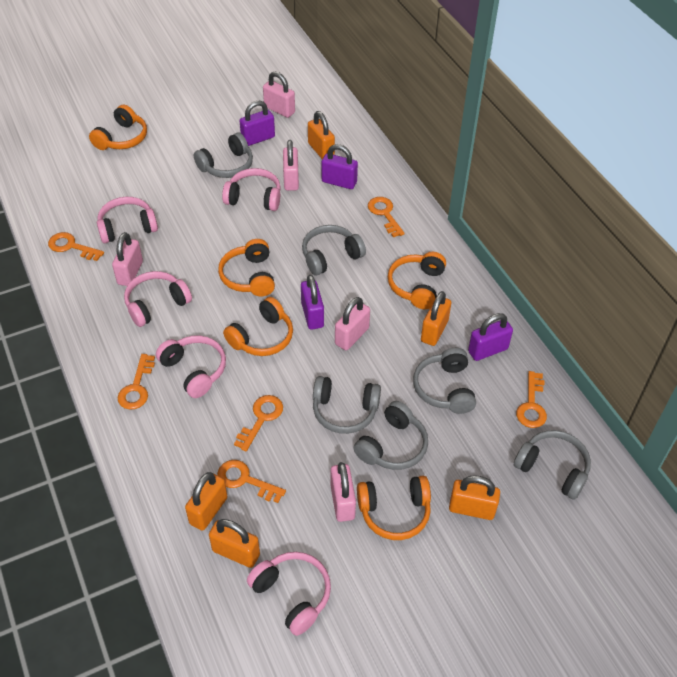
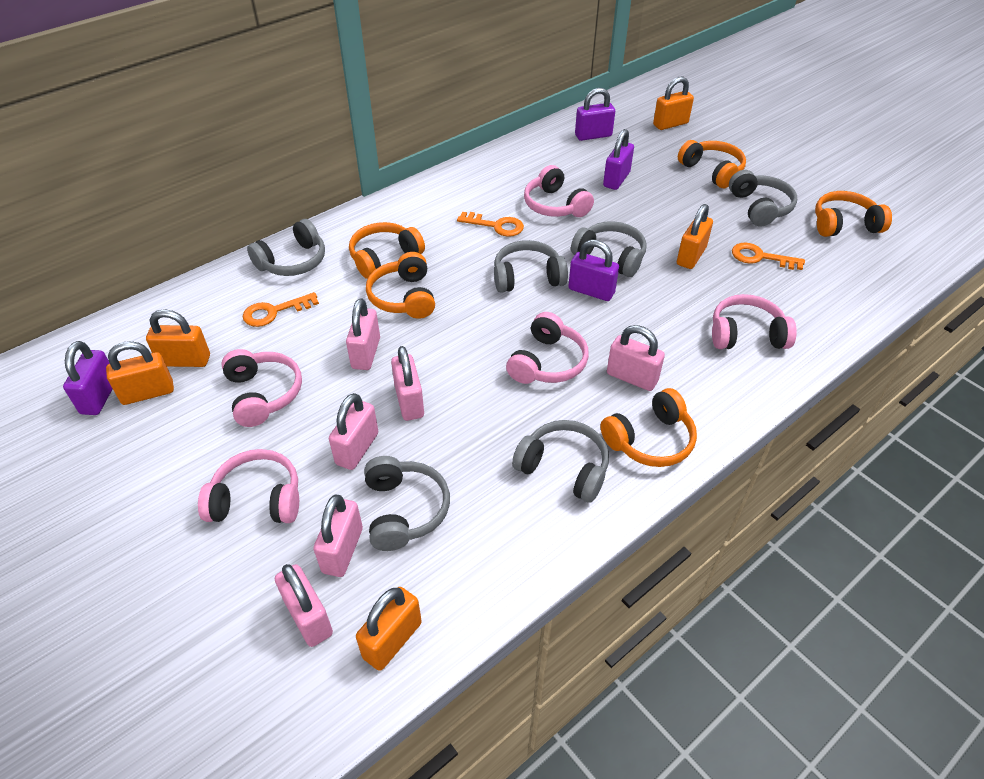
orange key: [48,232,104,261] [118,354,155,410] [217,460,286,503] [234,395,283,451] [368,197,405,237] [516,371,547,428] = 6 -> [243,292,319,327] [457,212,524,237] [732,243,805,270] = 3
pink padlock: [112,232,143,286] [263,72,295,118] [283,140,299,191] [330,462,356,522] [335,297,370,350] = 5 -> [275,564,333,647] [313,495,363,577] [329,393,378,470] [346,298,380,370] [391,346,424,421] [607,325,665,391] = 6

